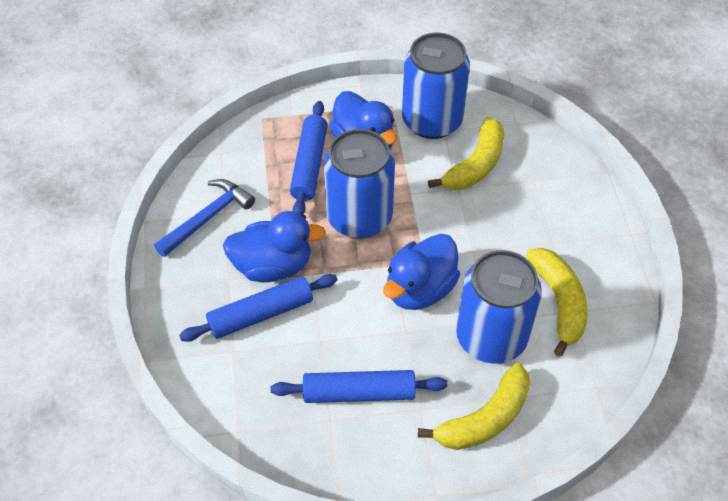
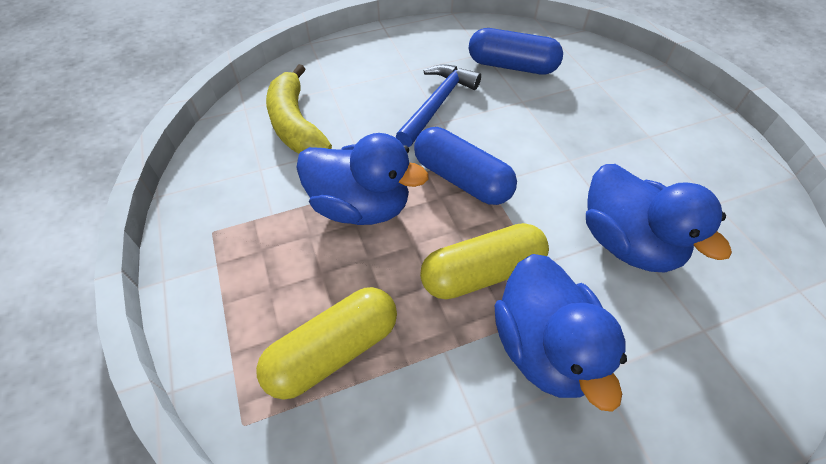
blue can: [324,129,395,239] [402,33,470,139] [456,250,542,364] = 3 -> none = 0
blue capsule: none = 0 -> [414,127,517,205] [469,28,563,75] = 2
blue rolling pin: [179,274,337,342] [270,370,448,403] [290,101,328,215] = 3 -> none = 0
yellow banana: [418,363,530,450] [428,117,504,190] [526,248,587,357] = 3 -> [266,64,332,154] = 1
yellow capsule: none = 0 -> [256,287,397,400] [420,223,549,299] = 2

